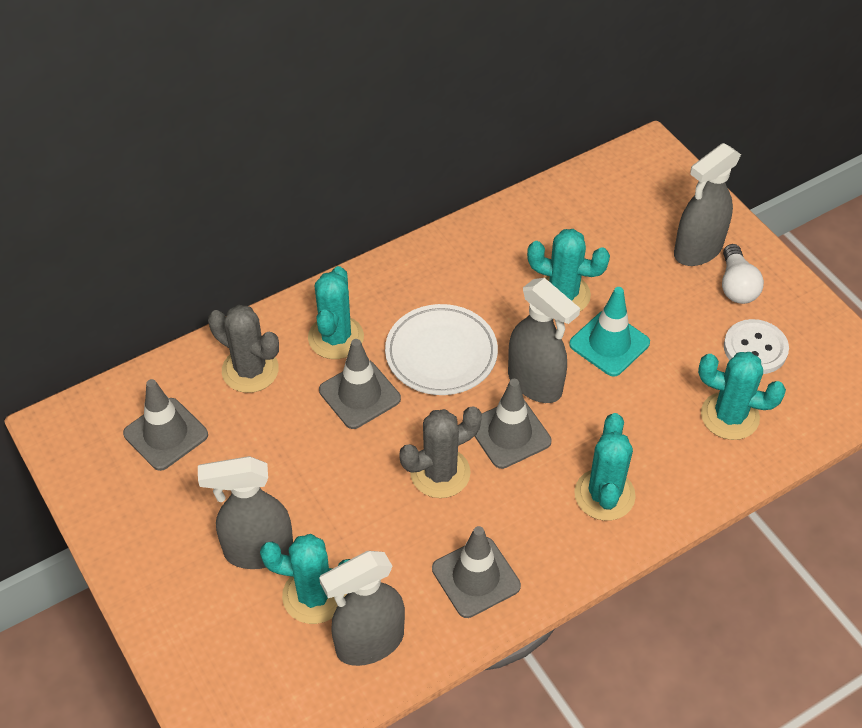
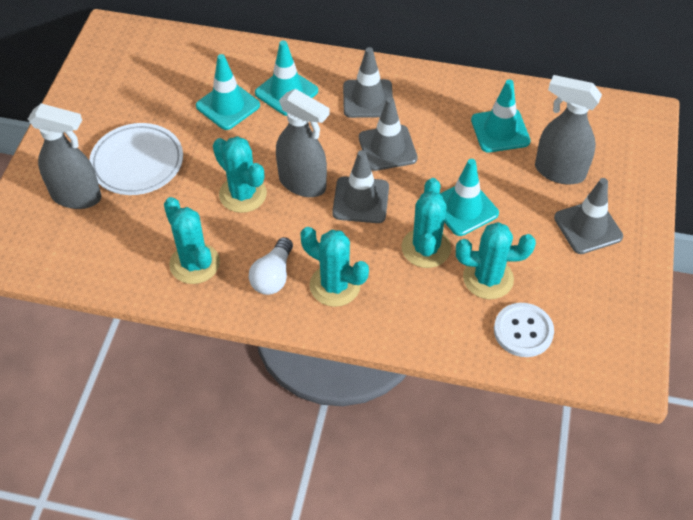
grey cactus: [208,305,279,393] [399,406,482,498] = 2 -> none = 0
grey spray bottle: [198,456,293,569] [319,551,405,666] [508,278,580,403] [674,143,741,266] = 4 -> [28,103,101,209] [276,89,330,197] [535,75,602,185] = 3
turquoise traffic cone: [569,287,650,377] = 1 -> [196,54,260,130] [255,40,318,116] [440,159,499,236] [471,79,531,152] = 4

